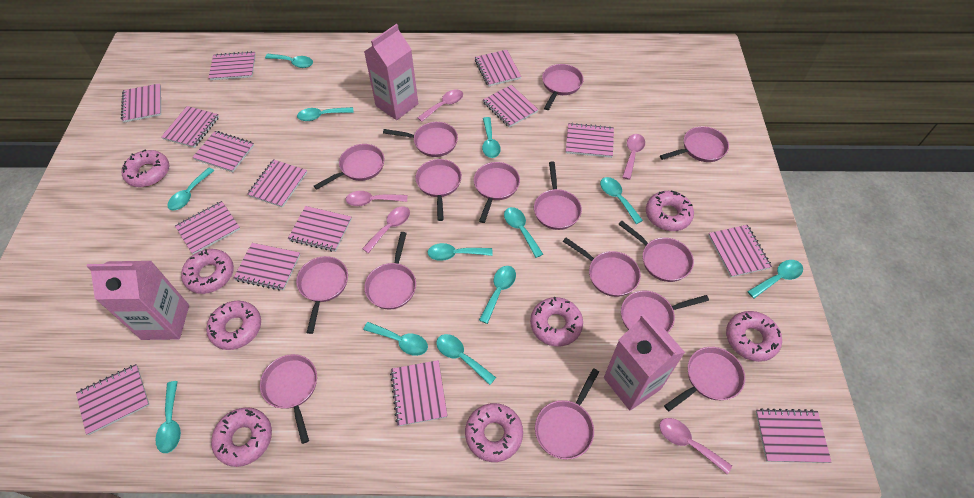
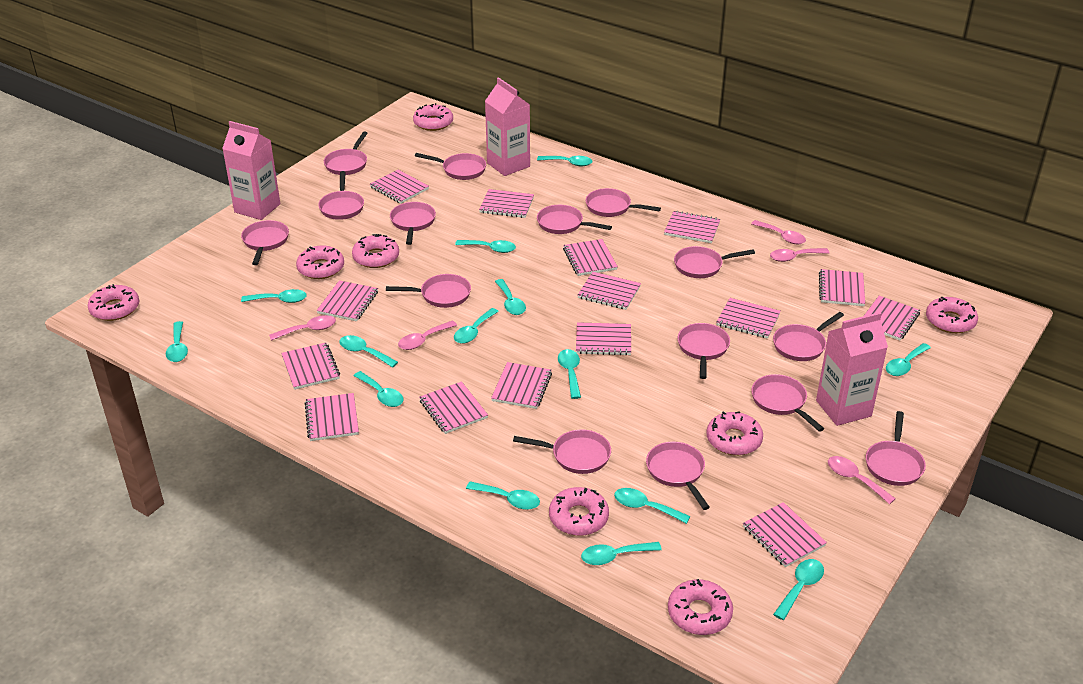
turquoise spoon: [155,381,181,453] [167,167,215,210] [265,54,313,68] [297,107,354,121] [363,322,428,356] [427,243,493,261] [436,334,496,385] [479,266,516,324] [482,117,501,158] [504,207,543,258] [600,177,643,224] [747,260,803,298] = 12 -> [166,321,188,362] [241,289,307,303] [339,335,398,368] [353,371,404,407] [454,308,499,344] [455,240,516,253] [466,481,540,510] [495,279,526,315] [537,156,593,167] [558,349,581,399] [581,542,662,565] [614,488,690,524] [773,559,824,620] [886,343,931,376] = 14

